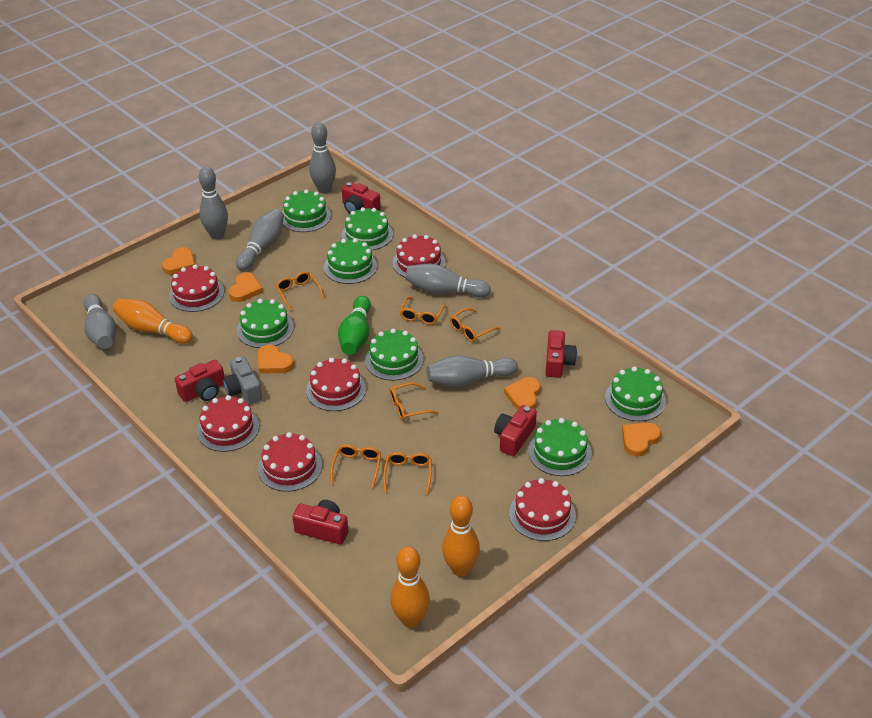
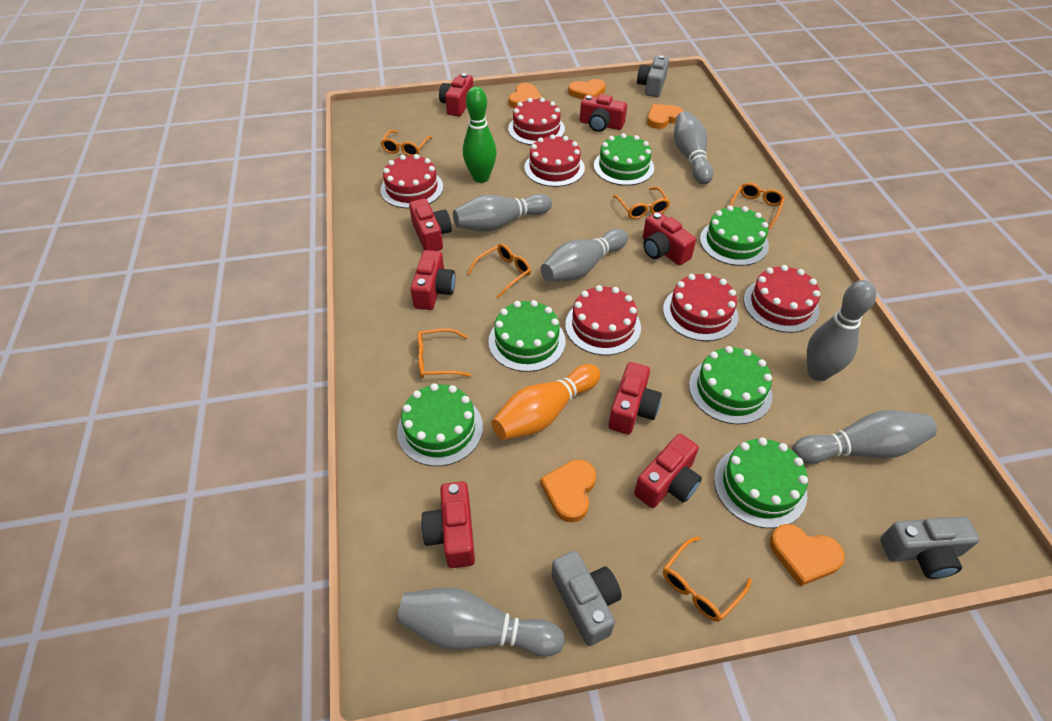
green cake: [237,299,294,348] [282,189,331,232] [324,238,377,284] [341,207,393,251] [365,329,423,381] [528,418,592,476] [605,367,666,421] = 7 -> [397,383,483,466] [488,300,565,372] [594,133,654,186] [689,346,773,424] [700,206,769,266] [714,437,808,528] = 6
grey camera: [223,356,262,405] = 1 -> [551,551,622,646] [637,55,669,97] [880,517,980,579] = 3
orange bowling pin: [113,298,193,344] [390,546,430,628] [442,495,480,577] = 3 -> [492,364,600,440] = 1
red camera: [175,360,225,402] [292,500,348,545] [342,182,381,214] [494,405,537,456] [545,330,577,378] = 5 -> [409,199,452,251] [410,250,456,310] [421,481,475,568] [439,73,473,117] [580,94,627,132] [609,362,662,435] [634,434,702,508] [643,212,696,265] = 8

